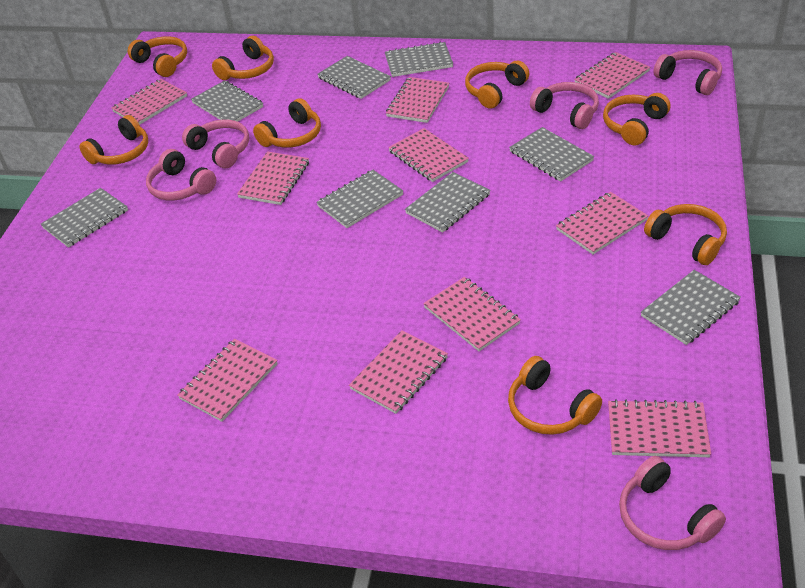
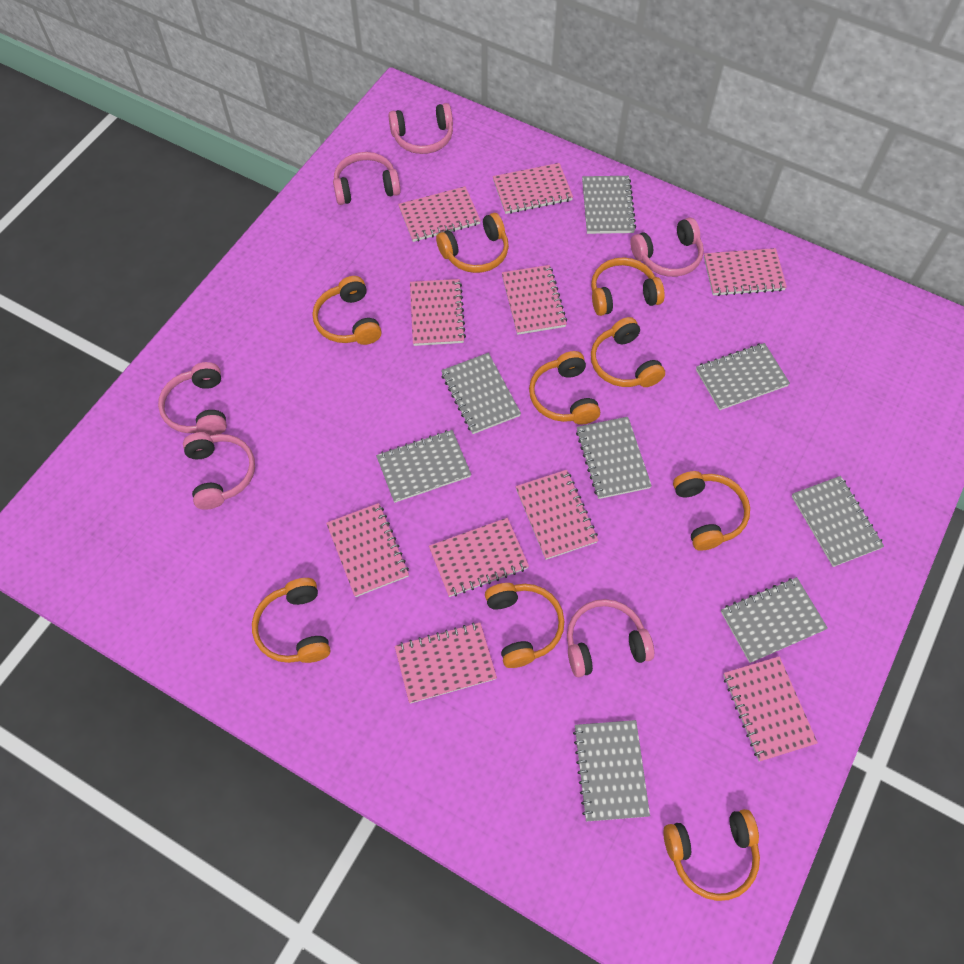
orange headphones: [79,115,148,165] [128,36,187,77] [212,36,274,80] [253,98,321,148] [465,61,529,109] [508,356,602,435] [603,93,671,145] [644,204,727,265] = 8 -> [252,578,330,663] [313,276,382,345] [436,213,509,273] [485,583,565,668] [529,351,600,425] [591,257,665,316] [591,317,665,387] [663,809,760,901] [673,471,750,551] = 9
pink headphones: [146,149,216,200] [182,120,249,168] [530,82,599,129] [619,456,726,550] [653,50,722,95] = 5 -> [158,362,227,436] [183,432,255,510] [333,152,401,205] [388,103,453,154] [567,599,654,677] [630,218,704,277] = 6

